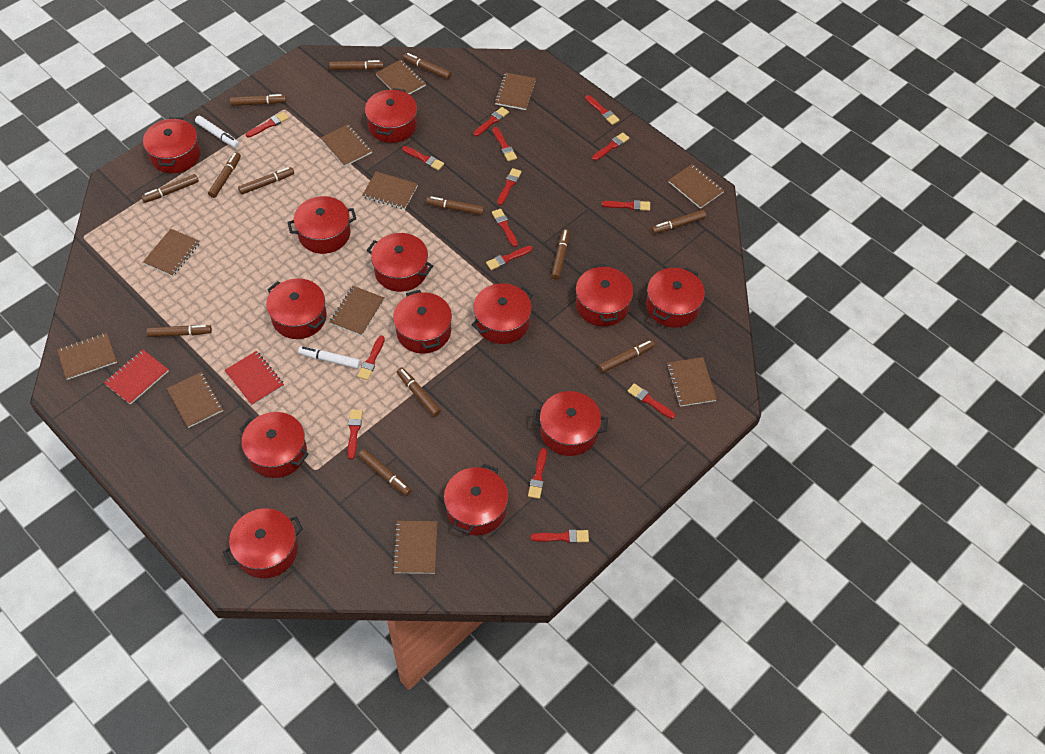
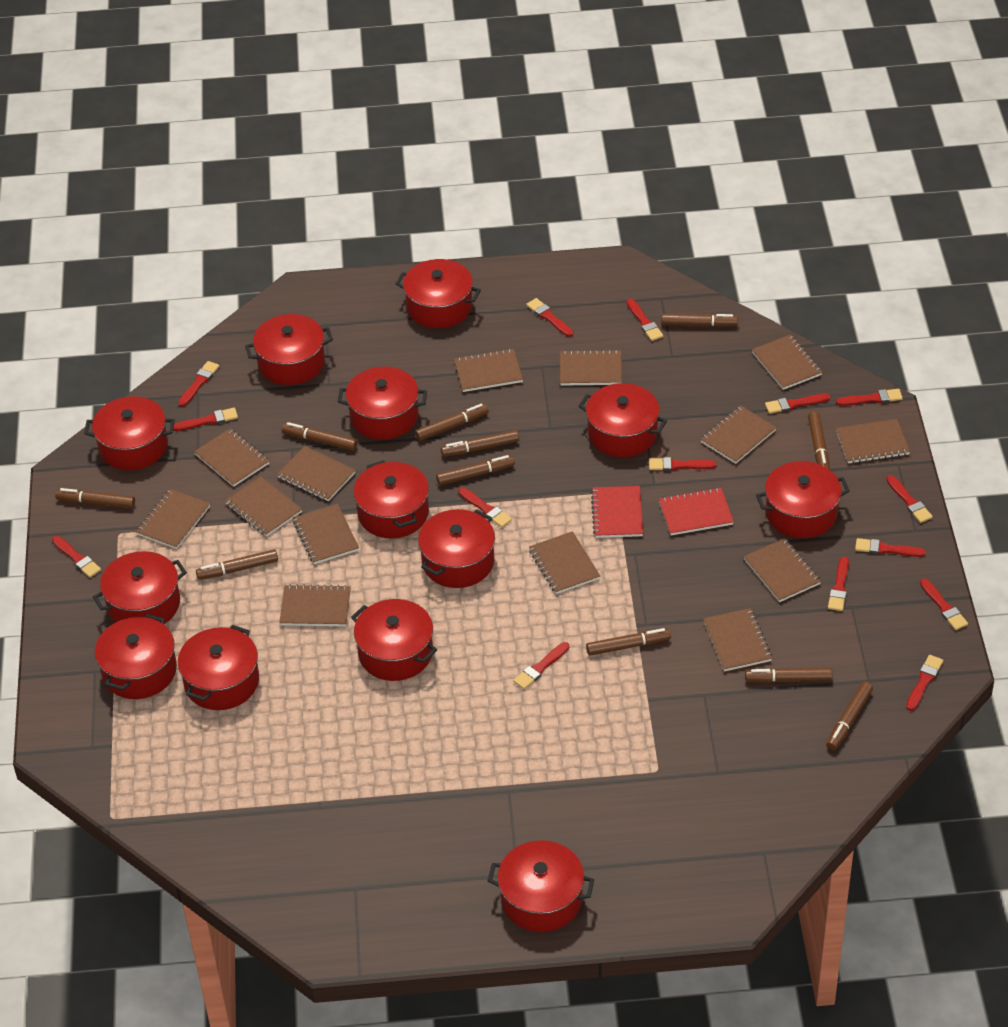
brown marker: [141,174,199,203] [147,325,212,337] [208,152,241,198] [230,94,286,106] [238,167,294,195] [329,60,384,70] [358,449,412,496] [397,368,441,417] [403,53,452,79] [426,196,484,215] [551,229,570,280] [598,340,655,373] [651,210,706,234] = 13 -> [55,488,135,508] [196,549,278,580] [282,422,357,451] [415,404,489,441] [436,455,515,485] [441,430,519,457] [586,628,671,656] [662,314,738,327] [745,667,833,683] [808,411,830,470] [826,681,873,750] = 11
brown notebook: [57,333,117,380] [143,229,200,276] [167,372,223,428] [321,124,372,167] [330,286,385,336] [362,171,418,210] [376,60,426,95] [392,521,438,574] [495,73,536,110] [667,357,717,407] [669,164,724,209] = 11 -> [136,489,210,549] [194,428,269,487] [225,476,302,537] [277,446,356,501] [279,584,351,626] [293,503,359,564] [454,348,523,392] [529,531,600,594] [560,349,622,386] [700,406,777,464] [703,608,772,672] [744,538,821,602] [752,335,822,390] [836,419,910,463] = 14
white marker: [195,116,239,148] [298,346,361,369] = 2 -> none = 0

